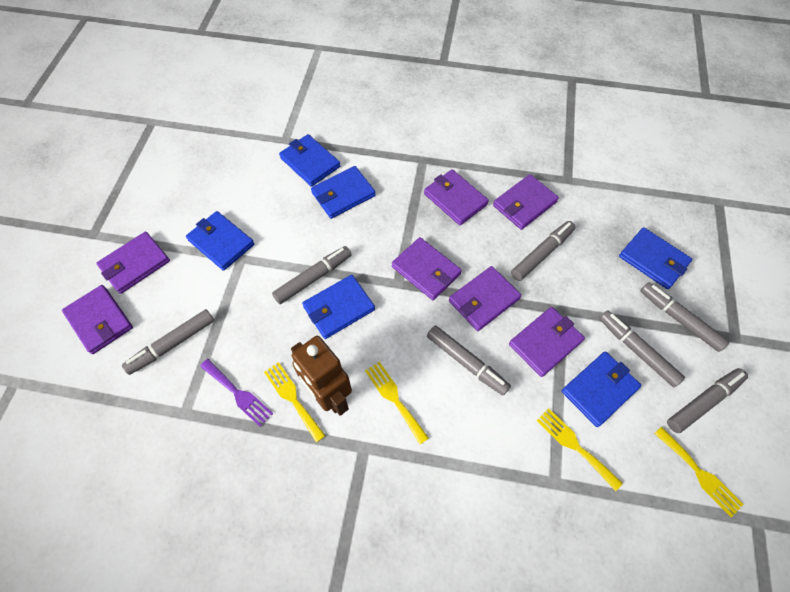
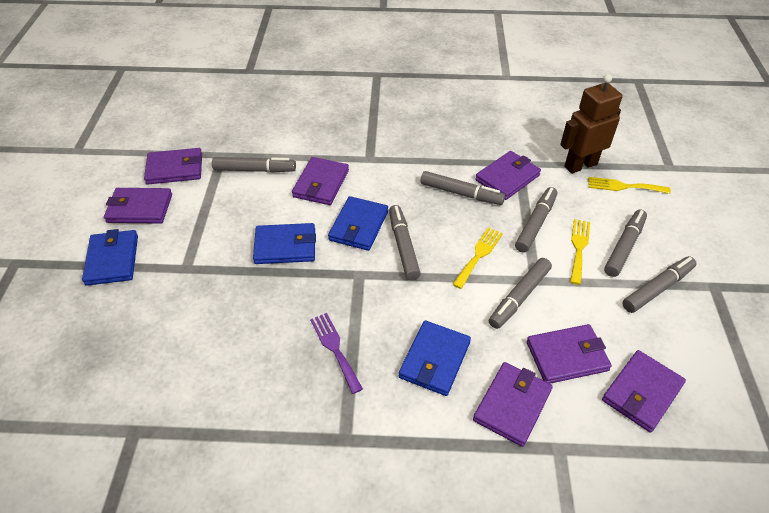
blue wallet: [186,211,254,271] [279,134,340,187] [302,275,375,339] [311,166,376,219] [562,351,642,427] [619,227,692,289] = 6 -> [82,229,138,286] [253,223,316,264] [328,196,388,251] [399,321,471,396] = 4
yellow fork: [264,362,325,443] [365,362,429,444] [536,408,623,491] [654,427,744,517] = 4 -> [452,227,503,289] [570,219,590,285] [588,177,671,194] = 3

